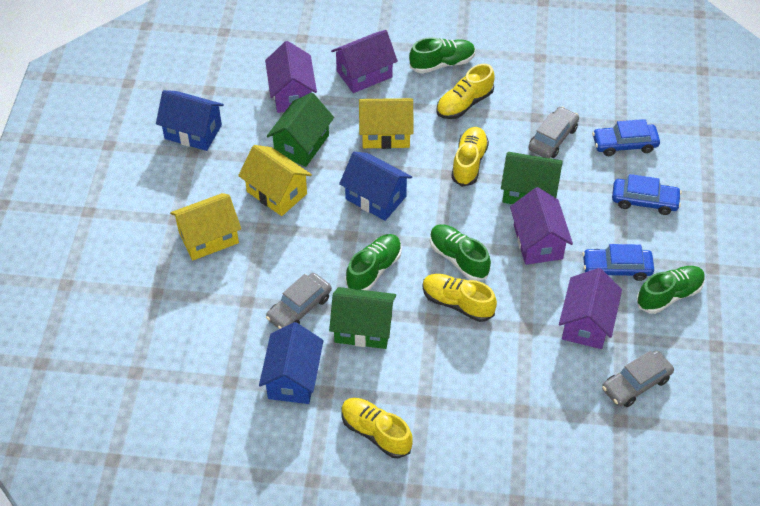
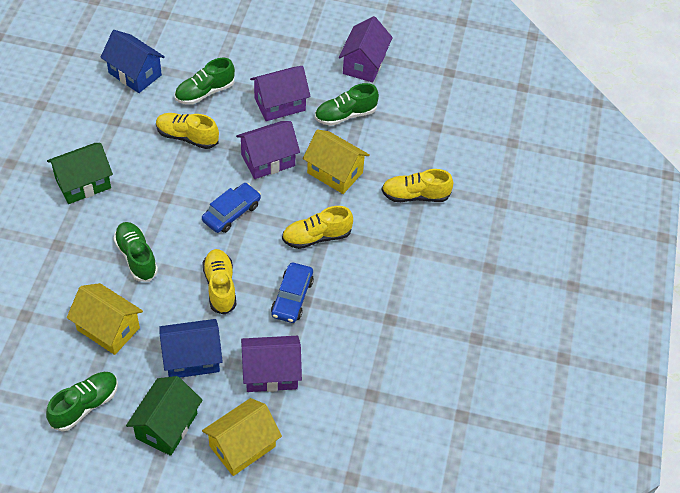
blue car: [582,244,654,281] [592,119,660,156] [612,174,682,215] = 3 -> [202,183,261,233] [271,263,314,323] = 2
blue house: [156,90,224,151] [259,322,324,404] [339,152,412,221] = 3 -> [100,30,165,93] [159,319,223,378] = 2
green house: [267,92,334,167] [329,287,396,349] [501,152,562,204] = 3 -> [47,143,113,204] [126,376,202,456] = 2
grey car: [266,273,332,329] [528,106,579,158] [602,351,674,407] = 3 -> none = 0

